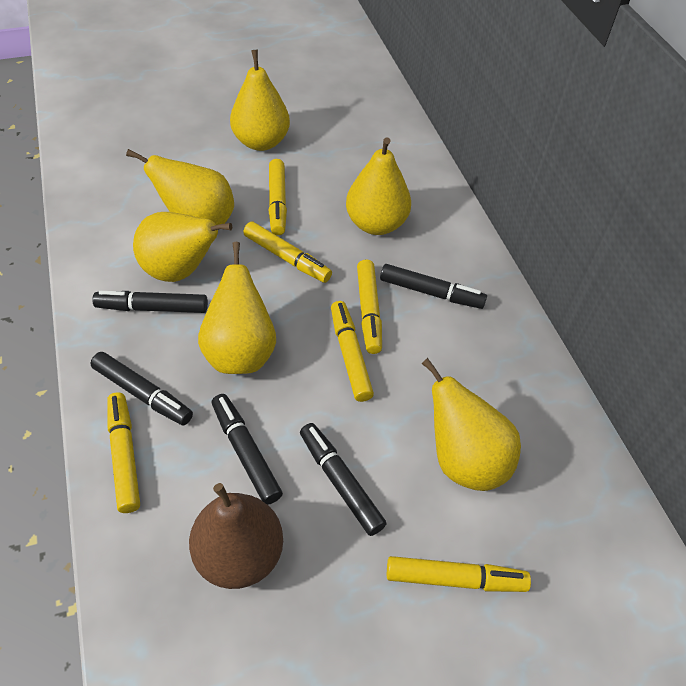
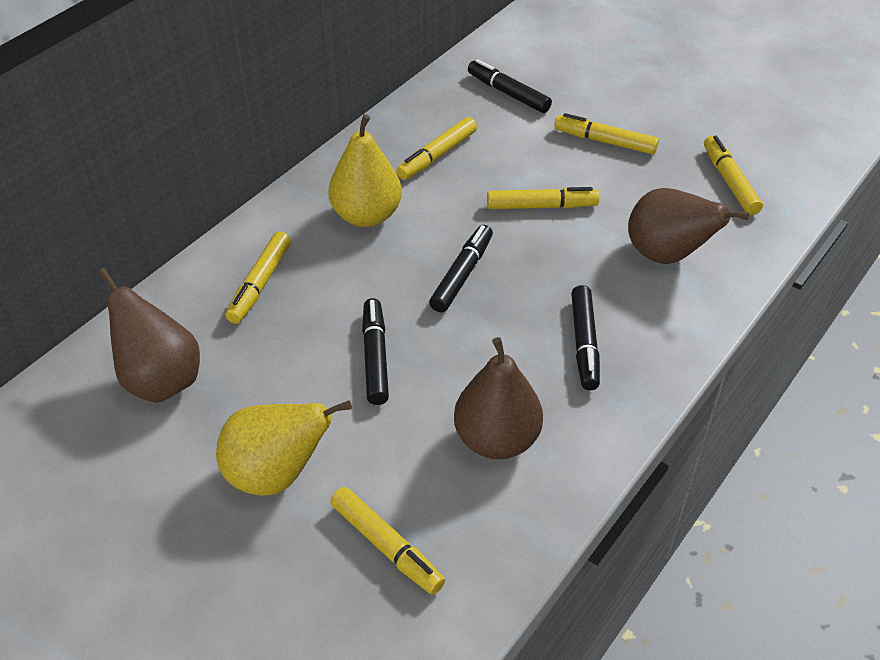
black marker: [90,352,193,425] [92,291,208,313] [212,394,283,505] [300,423,387,536] [380,264,487,309] = 5 -> [362,298,389,405] [429,225,493,313] [468,59,552,113] [571,285,600,390] = 4
brown pear: [189,483,283,589] = 1 -> [98,268,200,403] [454,337,543,459] [628,188,749,264] = 3
yellow pear: [126,149,234,225] [133,212,232,282] [198,242,276,374] [230,50,290,151] [346,137,411,235] [422,358,521,491] = 6 -> [216,400,352,496] [328,114,402,227] = 2

